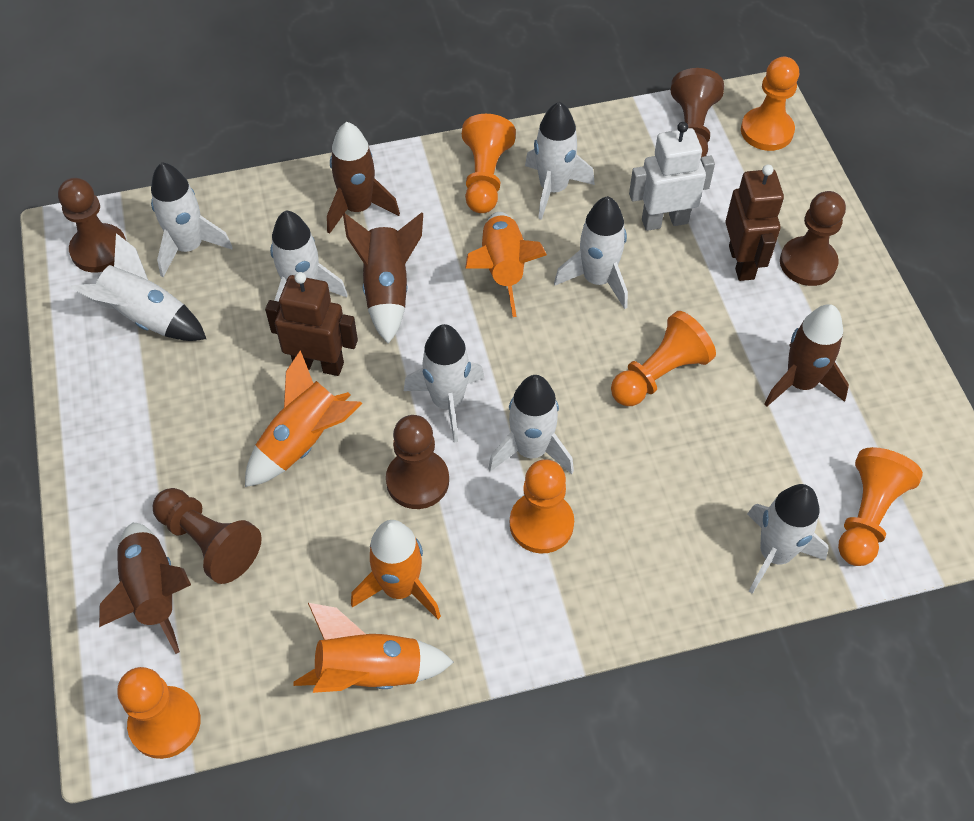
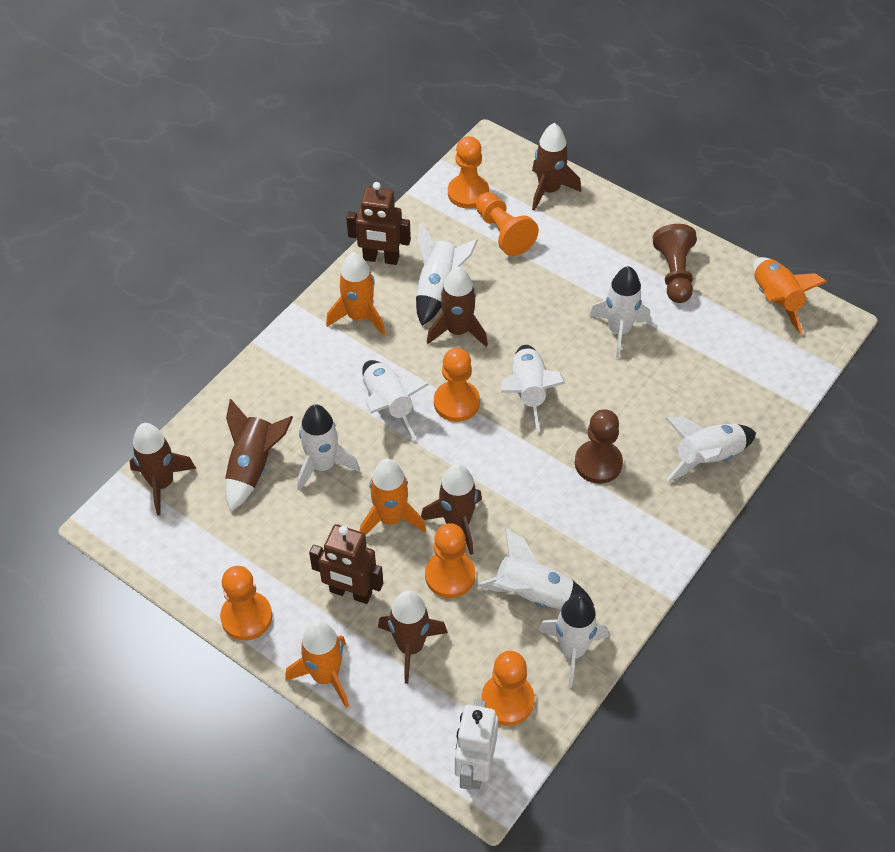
brown pawn: [58,178,126,273] [153,488,262,584] [386,415,449,509] [671,68,724,157] [780,191,846,286] = 5 -> [575,409,623,484] [653,224,697,303] = 2
brown rocket: [99,523,191,654] [327,122,400,234] [343,212,423,344] [764,304,849,407] = 4 -> [129,423,196,516] [225,399,293,512] [378,590,448,684] [421,464,482,555] [427,266,488,347] [532,123,581,211] = 6

